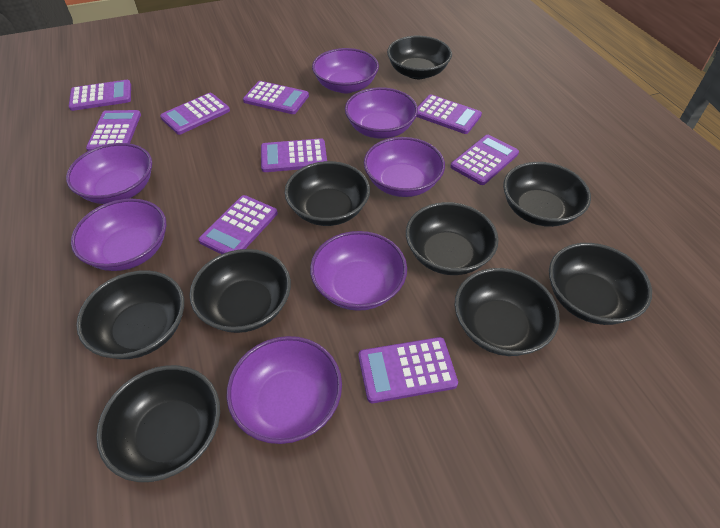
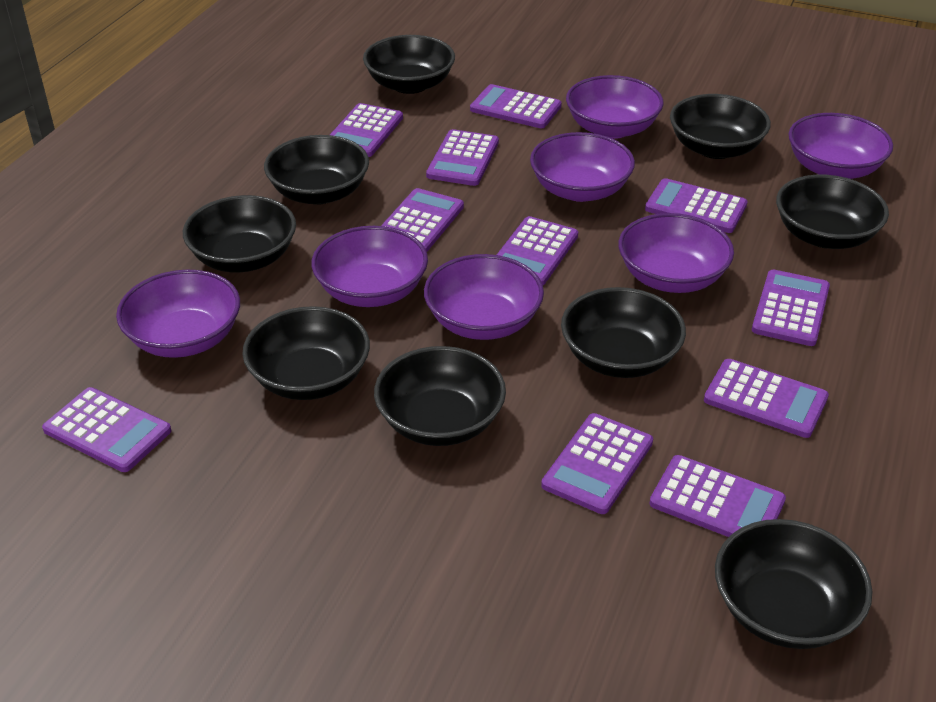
purple calculator: [69,80,131,111] [86,110,141,151] [160,93,230,135] [198,195,278,254] [243,81,309,114] [261,138,327,172] [359,337,458,403] [417,94,482,134] [450,135,519,185] = 9 -> [42,387,171,472] [330,103,403,157] [381,188,464,252] [426,129,499,186] [470,84,562,128] [497,216,578,285] [541,413,653,514] [645,178,748,233] [649,455,786,537] [704,359,829,438] [752,269,830,346] = 11

